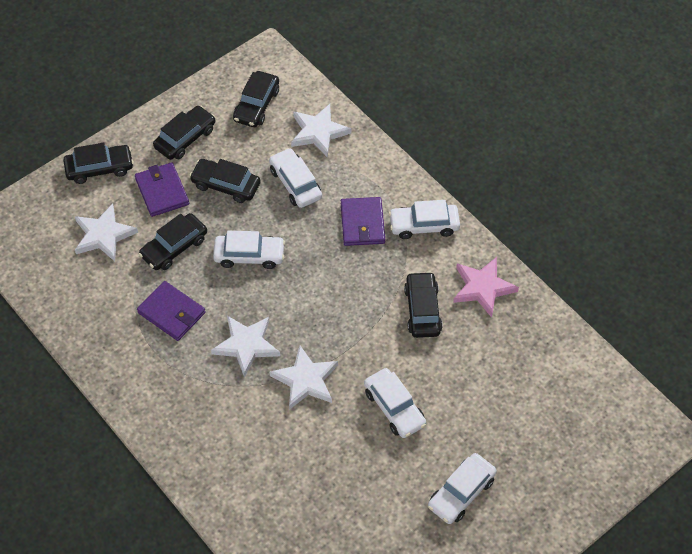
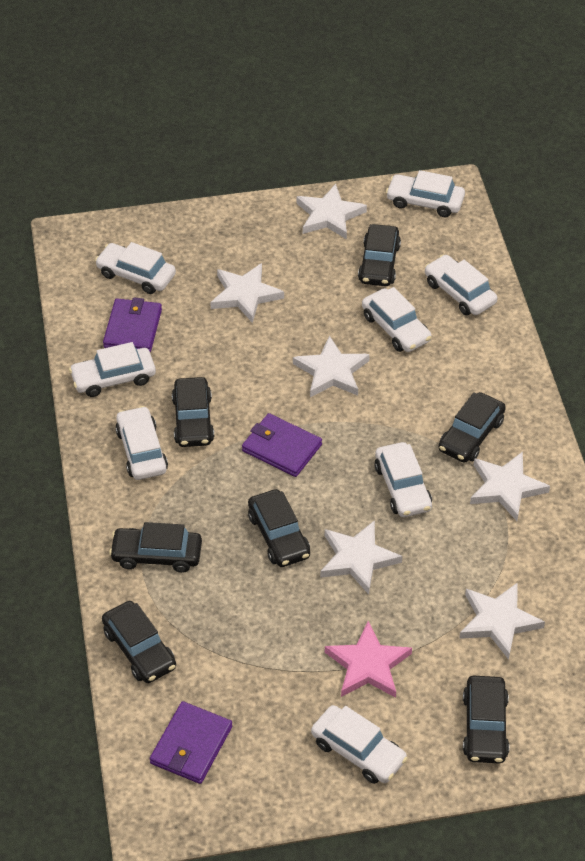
black car: [63,143,134,184] [139,213,207,270] [153,106,215,160] [190,159,261,203] [233,71,279,127] [404,272,443,338] = 6 -> [102,601,176,683] [109,522,202,573] [172,377,214,447] [248,489,310,567] [358,224,401,286] [439,392,506,463] [463,676,510,763] = 7
white car: [213,231,285,269] [269,148,322,208] [364,368,426,438] [389,200,460,239] [428,453,497,524] = 5 -> [69,342,156,397] [95,242,176,294] [115,406,168,480] [311,705,408,784] [362,287,432,352] [375,442,432,517] [386,170,465,217] [425,255,497,315] = 8
white star: [75,203,138,261] [211,316,280,377] [270,346,338,410] [291,104,351,158] = 4 -> [210,263,284,323] [293,335,370,397] [296,184,367,239] [320,520,402,595] [459,582,545,660] [470,452,550,521] = 6

